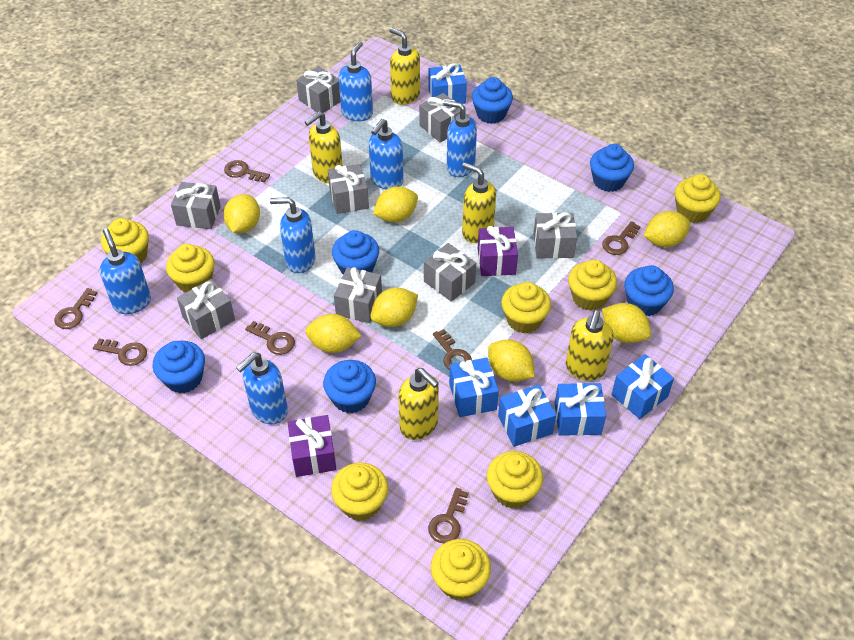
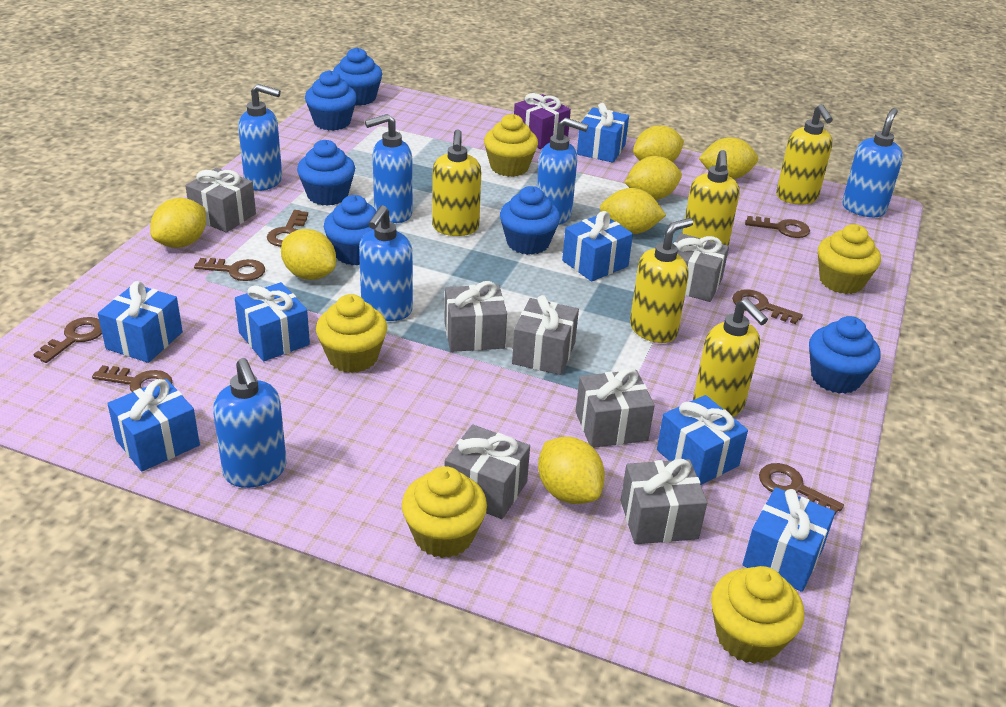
blue gift: [428,63,467,104] [449,357,499,417] [498,385,556,447] [555,383,606,436] [611,354,674,419] = 5 -> [98,281,183,363] [107,379,200,472] [235,282,310,361] [562,211,633,282] [577,103,629,163] [657,395,748,485] [743,487,835,592] = 7
grey gift: [171,182,221,229] [177,279,235,339] [296,66,341,113] [328,164,369,214] [334,267,382,323] [419,93,460,143] [424,243,476,302] [533,212,577,259] = 8 -> [185,168,256,233] [444,281,507,352] [445,424,530,519] [512,295,579,375] [576,368,655,448] [621,459,707,544] [673,233,729,302] = 7
purple gift: [288,415,336,477] [478,226,518,276] = 2 -> [514,93,571,149] = 1
yellow cupcake: [101,218,149,263] [166,244,214,292] [331,463,388,521] [431,539,491,601] [487,451,543,509] [501,282,551,333] [568,260,617,310] [675,174,721,223] = 8 -> [316,294,387,373] [402,466,487,558] [484,114,538,177] [711,566,804,664] [818,224,881,294] = 5

